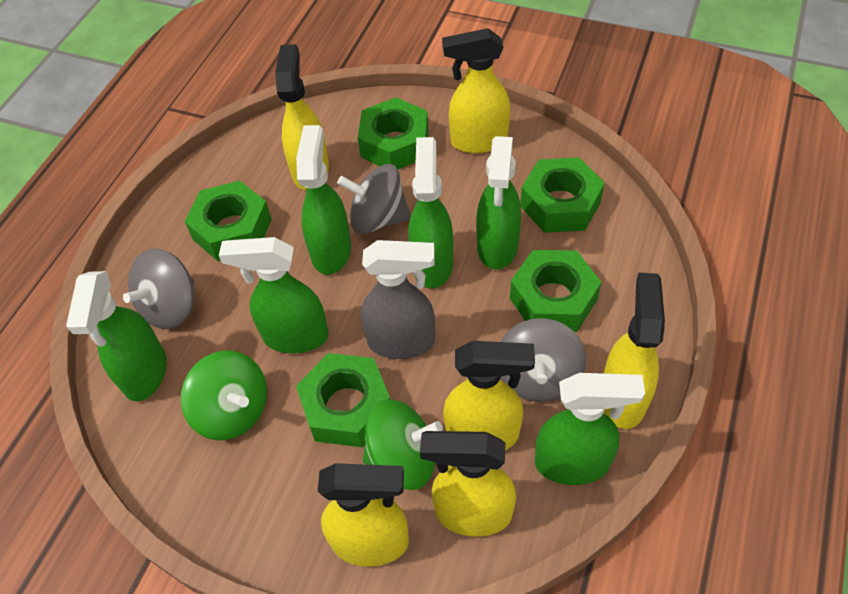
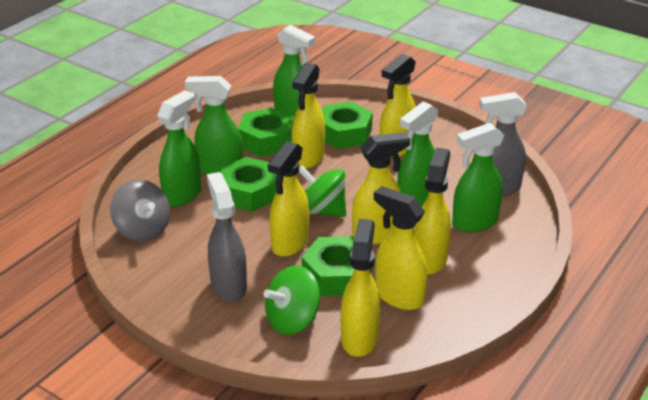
green nut: [184,181,272,261] [296,353,390,447] [358,97,429,169] [510,250,601,332] [520,157,605,233] = 5 -> [221,157,277,212] [238,108,293,157] [302,236,372,296] [322,101,373,149] = 4
green spray bottle: [66,271,167,402] [219,237,328,353] [296,125,351,275] [408,137,453,288] [476,136,521,270] [535,373,645,485] = 6 -> [157,90,201,207] [185,76,243,175] [273,25,316,120] [397,101,438,206] [452,123,504,232] = 5
grey spinning top: [123,249,194,329] [337,164,411,234] [501,318,586,402] = 3 -> [110,180,170,241] = 1
grey spray bottle: [361,240,435,359] = 1 -> [207,172,247,302] [479,92,527,196] = 2
yellow spray bottle: [275,44,329,190] [318,463,409,567] [420,431,516,537] [442,28,510,153] [443,341,535,450] [604,273,665,429] = 6 -> [268,141,309,257] [292,63,325,169] [341,219,381,357] [352,132,410,245] [374,186,428,310] [380,54,416,158] [414,147,451,275] = 7

